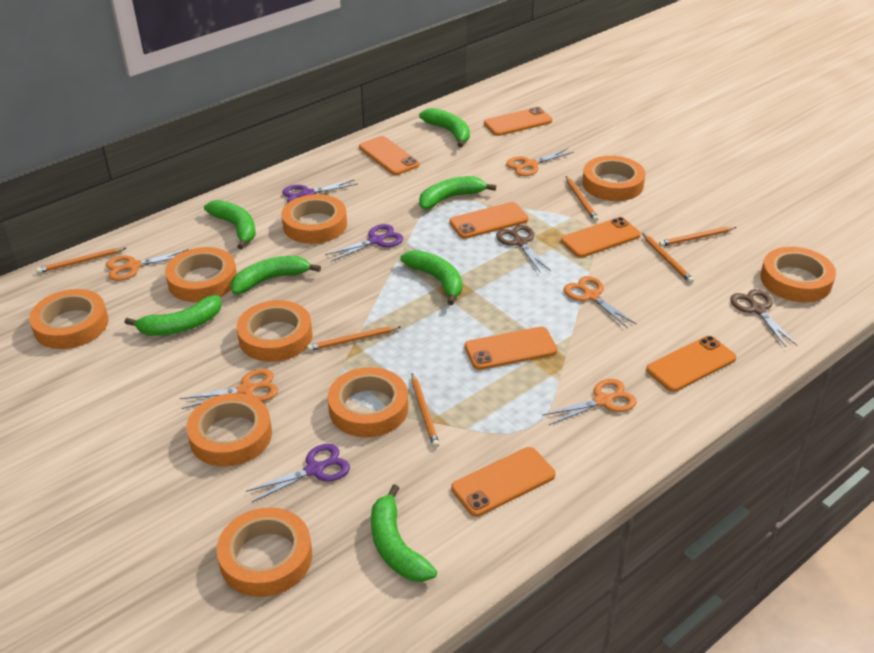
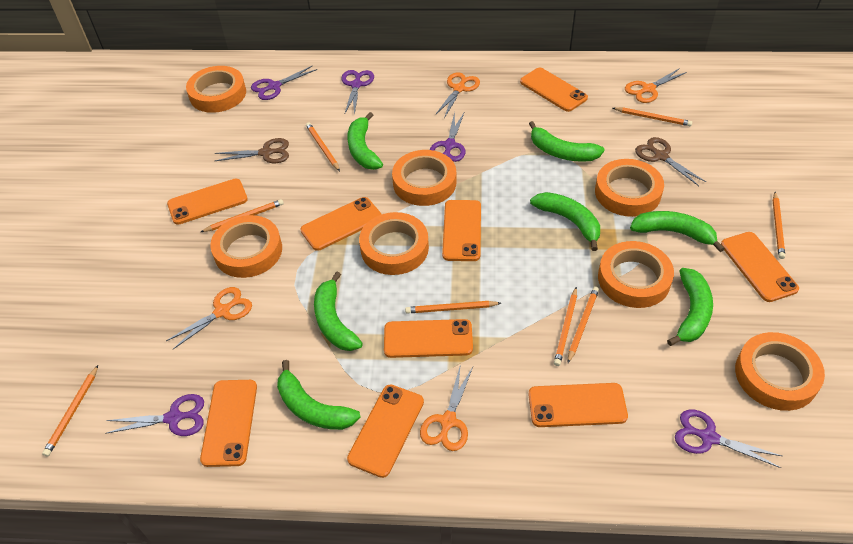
orange pencil: [36,248,126,274] [307,326,402,351] [411,373,440,448] [566,176,599,221] [642,233,694,283] [659,227,737,247] = 6 -> [42,365,98,457] [201,199,284,232] [306,122,340,171] [405,301,501,314] [554,287,577,366] [568,287,599,363] [613,107,692,126] [773,192,785,259] = 8
orange phone: [359,136,420,175] [449,202,529,239] [451,447,555,517] [465,327,557,370] [484,107,552,136] [561,217,641,258] [646,336,737,392] = 7 -> [167,179,248,225] [200,380,257,467] [300,197,382,251] [347,384,424,478] [384,319,473,358] [442,200,481,261] [520,68,588,112] [528,383,628,427] [721,232,799,302] = 9
orange scissors: [106,249,189,281] [180,369,278,409] [506,148,574,176] [542,379,637,425] [564,276,637,328] = 5 -> [166,287,252,349] [420,364,473,451] [435,72,480,118] [625,68,687,103] = 4
orange tape: [29,289,108,349] [165,247,237,302] [186,393,272,467] [217,507,312,597] [237,300,313,362] [281,194,347,244] [328,367,408,438] [582,156,645,201] [760,247,836,302] = 9 -> [186,66,246,113] [210,215,282,278] [359,212,429,275] [392,150,456,206] [595,159,664,217] [598,241,674,308] [735,332,825,411] = 7
purple scissors: [246,444,350,503] [282,179,357,203] [325,224,403,261] = 3 -> [105,394,204,436] [251,65,317,100] [342,70,374,116] [430,112,466,162] [675,409,782,468] = 5

